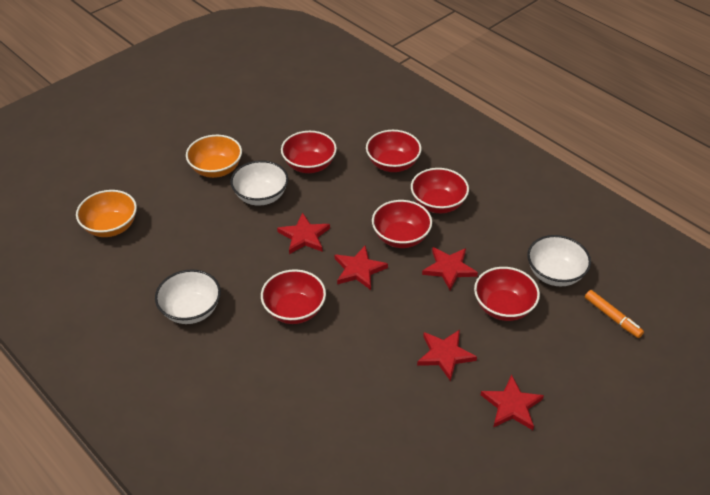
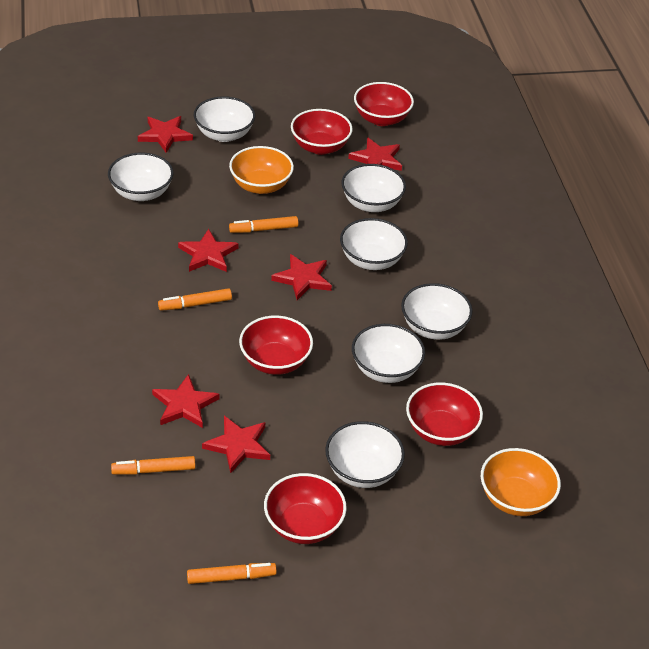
orange marker: [585,290,644,338] = 1 -> [111,456,195,475] [158,288,232,311] [187,563,277,584] [229,216,298,233] = 4
red bowl: [261,269,326,324] [281,131,337,173] [366,130,422,172] [372,200,432,248] [411,168,469,213] [474,267,540,321] = 6 -> [239,315,313,375] [264,473,347,544] [291,109,352,155] [354,82,414,126] [406,382,483,446] = 5
red star: [277,213,330,254] [335,245,388,290] [417,330,477,381] [422,247,478,291] [481,375,544,430] = 5 -> [138,116,193,153] [152,374,219,428] [178,229,238,272] [202,416,270,473] [271,254,332,300] [348,137,402,171] = 6
white bowl: [155,269,221,324] [230,160,288,205] [527,235,591,286] = 3 -> [108,153,173,201] [194,96,255,142] [325,421,405,488] [340,218,408,270] [341,164,406,212] [352,324,425,383] [401,283,473,340] = 7

